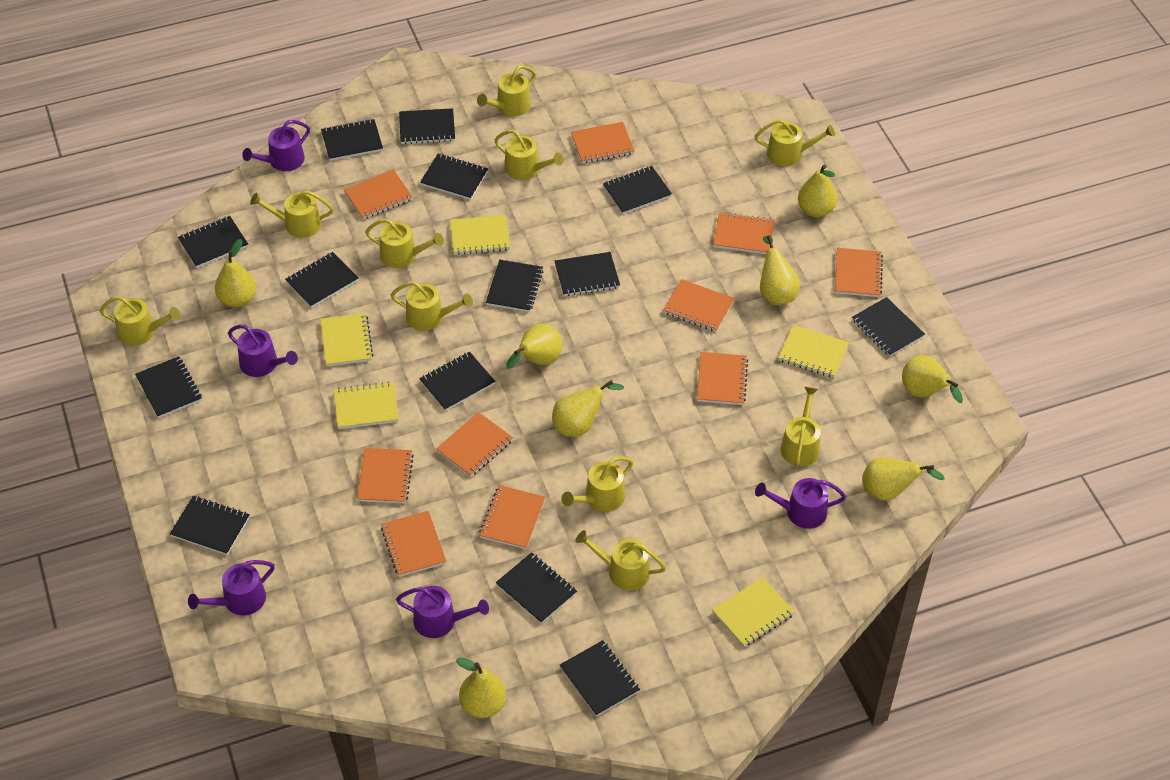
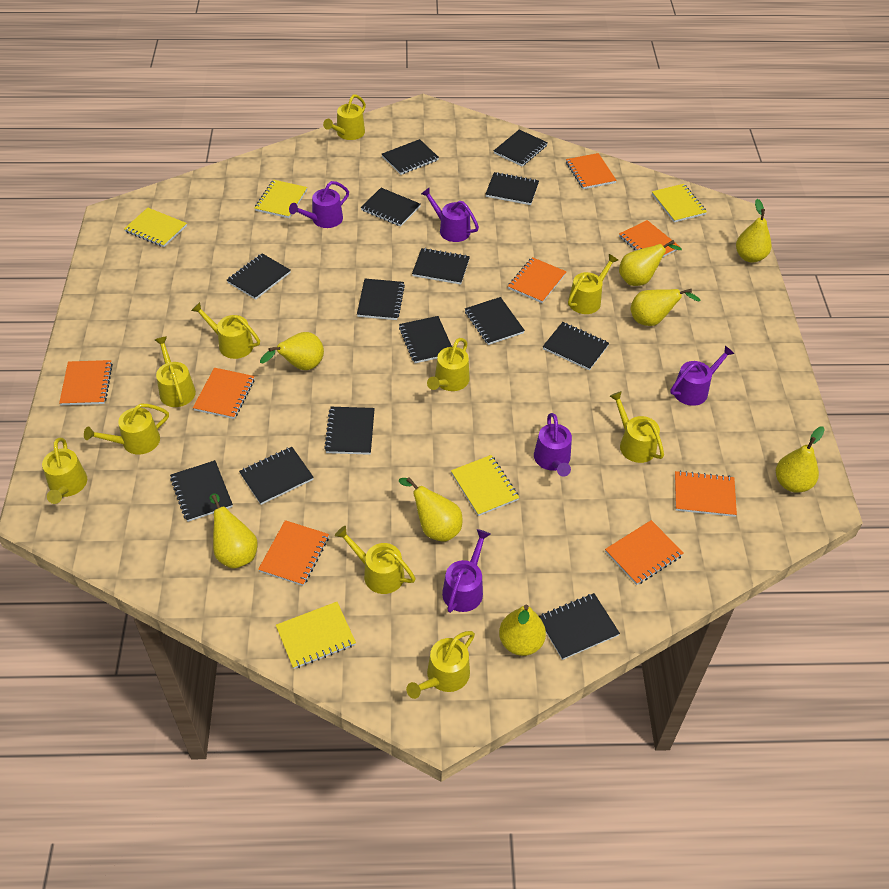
orange notebook: [344,170,413,219] [357,448,414,503] [381,511,446,577] [436,412,513,477] [479,485,546,549] [571,122,634,163] [663,279,735,332] [697,352,748,405] [713,212,775,254] [835,248,883,297] = 10 -> [59,360,113,405] [193,368,255,419] [258,520,329,586] [508,257,567,303] [566,153,617,189] [605,520,684,585] [619,220,680,258] [675,471,737,517] = 8

